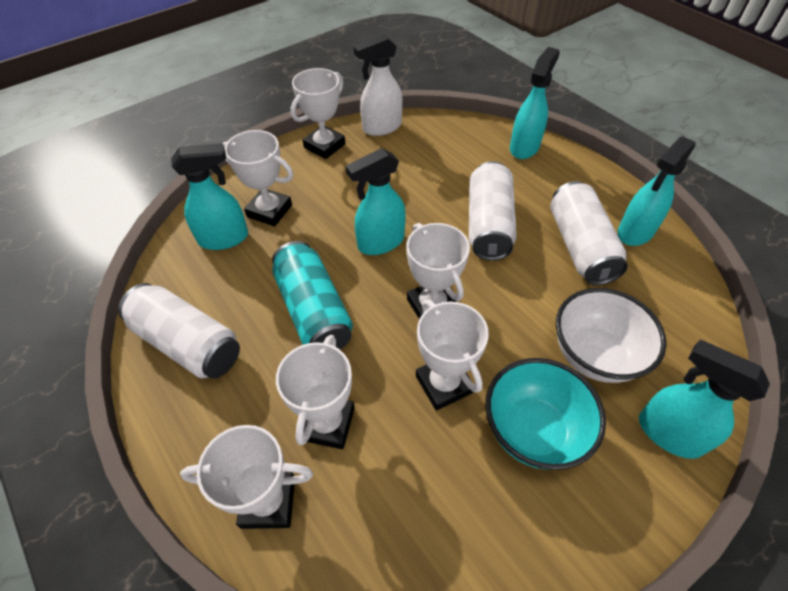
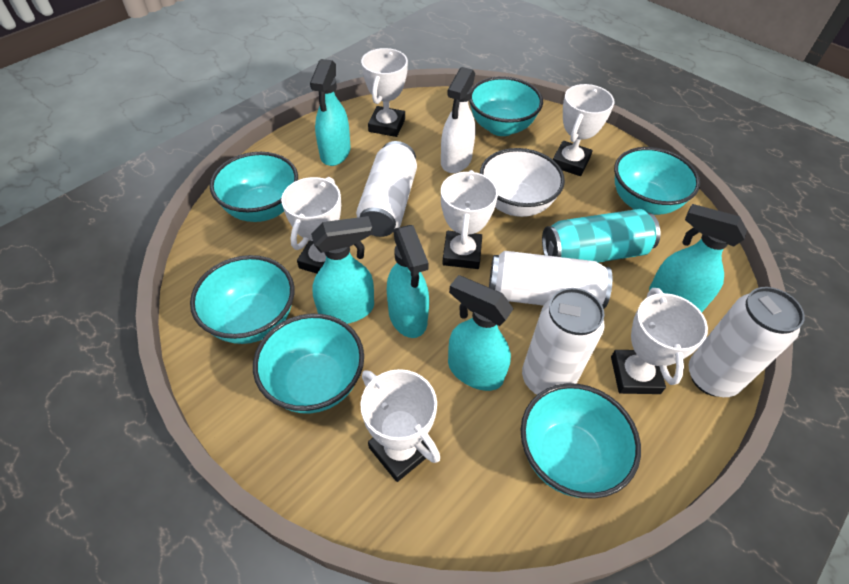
turquoise bowl: [486,358,606,470] = 1 -> [190,255,294,344] [210,152,298,222] [253,314,364,414] [469,76,543,136] [520,383,641,499] [614,147,700,215] = 6
white can: [118,283,240,379] [469,161,517,261] [550,181,628,285] = 3 -> [356,141,417,237] [489,251,612,309] [522,288,605,395] [689,287,805,397] = 4

